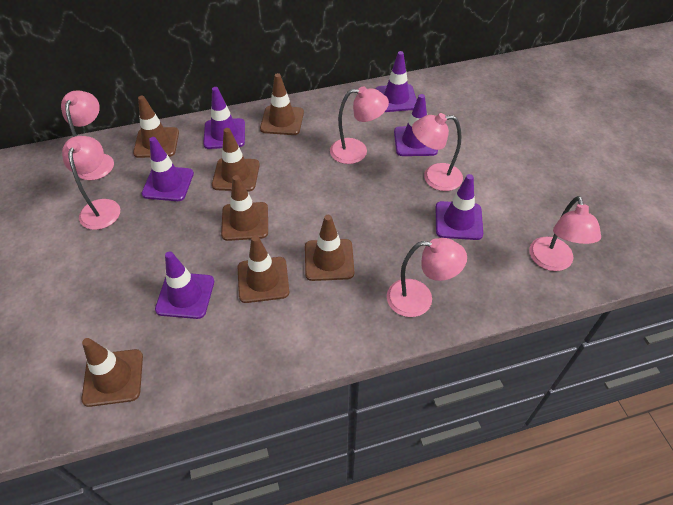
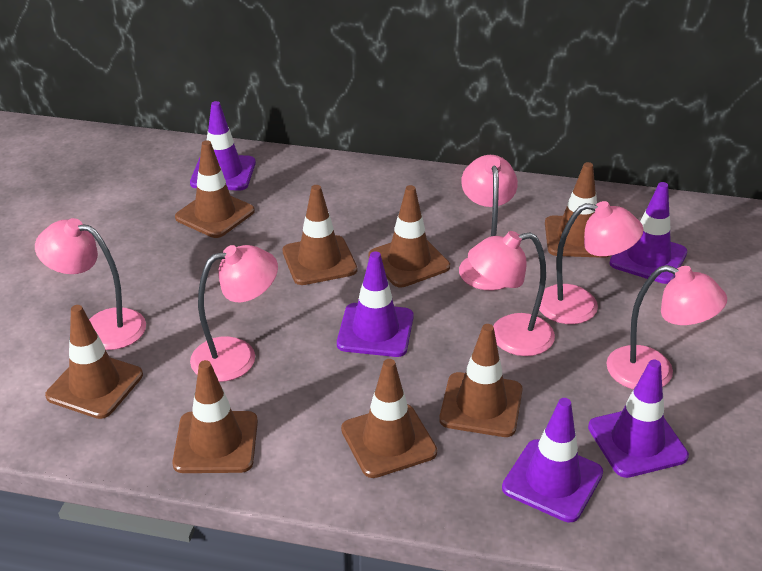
brown traffic cone: [82,338,143,407] [133,96,179,158] [212,128,260,192] [221,175,268,241] [238,235,289,303] [260,73,304,135] [305,215,354,281] = 7 -> [45,305,143,419] [172,360,258,473] [175,140,255,238] [282,185,357,285] [341,359,437,478] [369,185,450,288] [439,324,523,437] [545,162,611,258] = 8
purple traffic cone: [141,137,194,201] [155,251,214,319] [203,87,245,149] [376,51,417,112] [394,94,438,156] [436,174,483,240] = 6 -> [190,101,256,191] [337,252,414,357] [502,398,603,522] [588,360,689,478] [609,182,687,284] = 5

